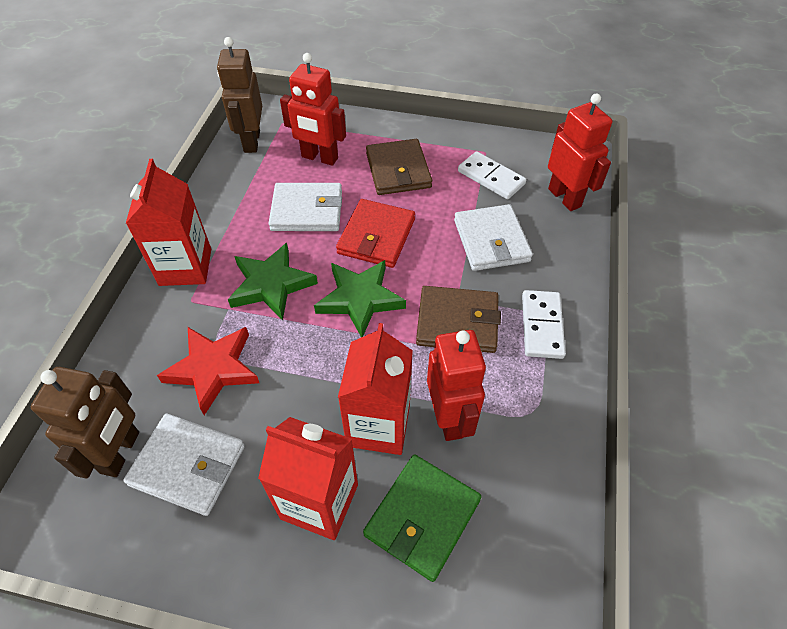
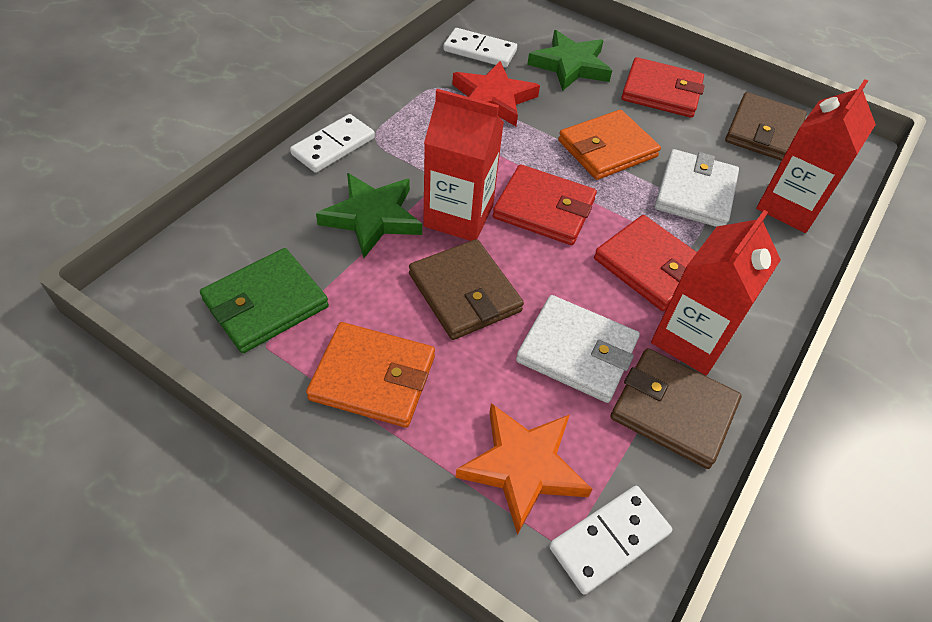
brown robot: [31,367,139,479] [217,37,262,153] = 2 -> none = 0
brown wallet: [366,139,432,195] [416,286,501,353] = 2 -> [409,239,524,340] [610,348,742,469] [725,92,807,161] = 3
orange star: none = 0 -> [455,403,592,535] = 1
orange wallet: none = 0 -> [306,322,435,428] [558,110,661,180] = 2
red robot: [280,53,346,166] [427,330,486,441] [548,93,612,211] = 3 -> none = 0
red wallet: [336,199,415,268] = 1 -> [493,164,597,245] [594,215,697,311] [621,57,705,118] = 3
white domino: [458,151,526,199] [522,290,566,359] = 2 -> [290,114,375,173] [443,28,517,67] [549,486,672,595] = 3
white wallet: [123,414,245,516] [268,183,342,231] [454,204,533,271] = 3 -> [516,295,640,403] [655,149,739,227] = 2

